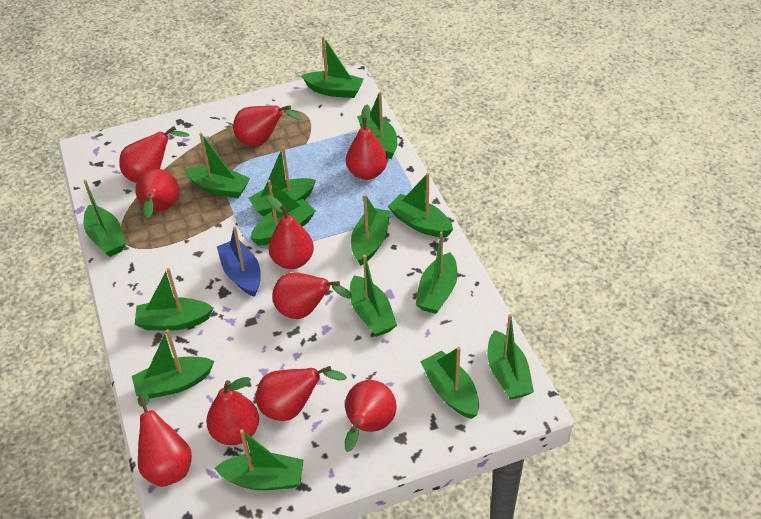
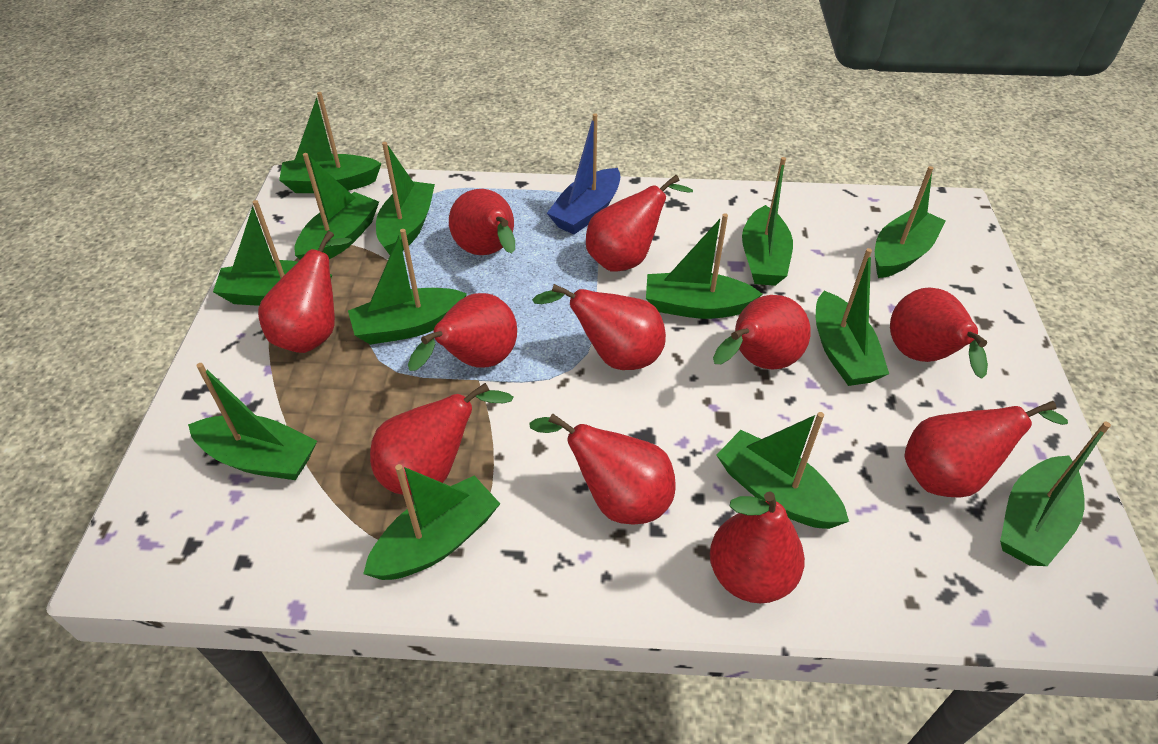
green boat: [83,180,126,257] [132,329,214,399] [135,268,214,331] [184,132,250,198] [214,429,304,490] [248,147,316,217] [250,180,316,245] [301,36,364,98] [350,255,397,337] [351,194,390,266] [357,92,397,159] [388,173,453,237] [416,232,458,314] [420,347,479,419] [488,314,534,400] = 15 -> [188,363,317,480] [213,200,332,306] [279,92,382,193] [295,153,379,260] [348,229,467,345] [363,464,500,580] [376,142,435,255] [646,213,762,319] [717,412,849,529] [742,157,793,286] [816,248,889,386] [875,166,946,278] [1000,422,1111,566] = 13
red pear: [119,126,189,183] [135,169,179,218] [138,394,192,487] [206,377,259,445] [233,105,302,146] [256,366,347,421] [268,196,314,269] [272,272,353,319] [344,380,397,452] [346,105,388,180] = 10 -> [258,231,352,353] [370,383,514,495] [408,293,517,371] [449,189,515,255] [529,413,676,525] [532,284,666,370] [586,175,693,271] [710,491,805,603] [713,295,811,369] [890,288,988,379] [904,401,1068,498] = 11

